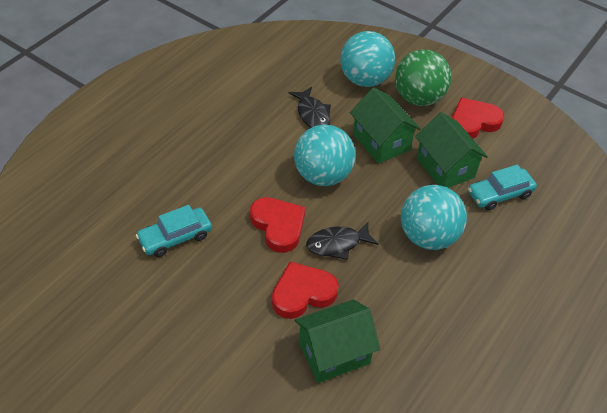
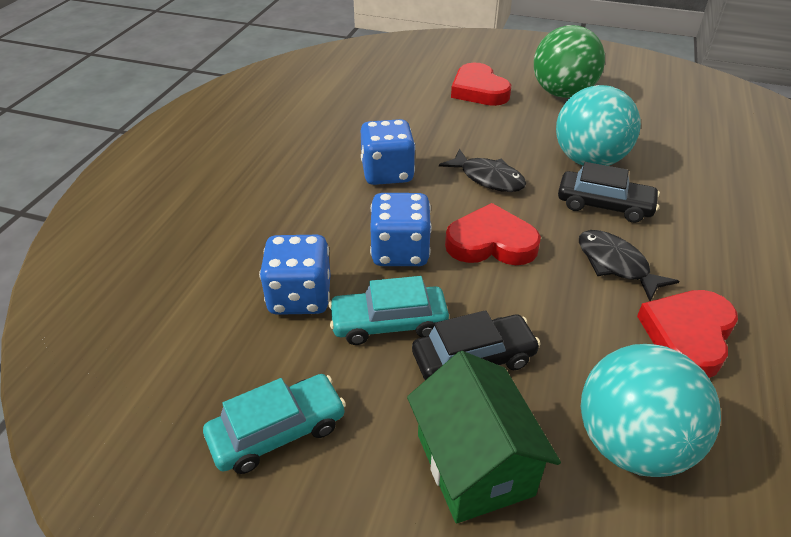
black car: none = 0 -> [412,310,541,380] [558,162,660,223] = 2
blue dice: none = 0 -> [259,235,331,315] [361,119,416,185] [370,193,432,266] = 3
green house: [295,300,380,383] [350,87,421,164] [415,112,488,188] = 3 -> [407,351,561,524] = 1
turquoise ball: [294,124,356,186] [340,31,395,87] [401,185,467,250] = 3 -> [556,85,641,166] [581,344,721,477] = 2

